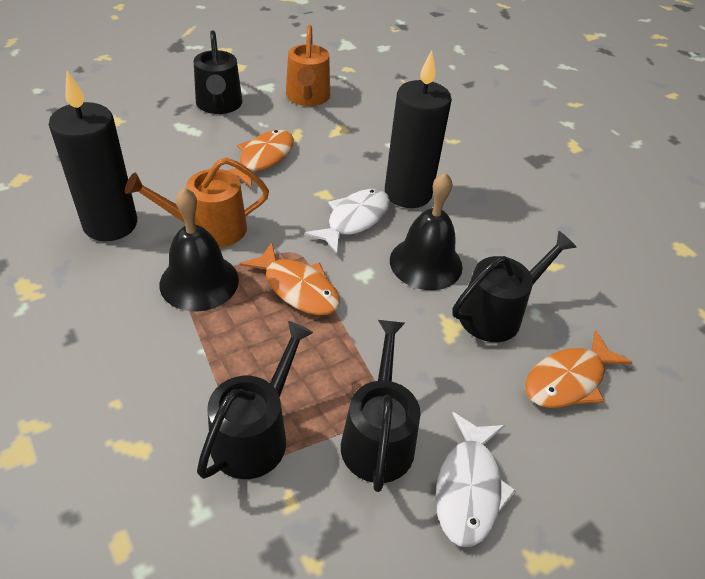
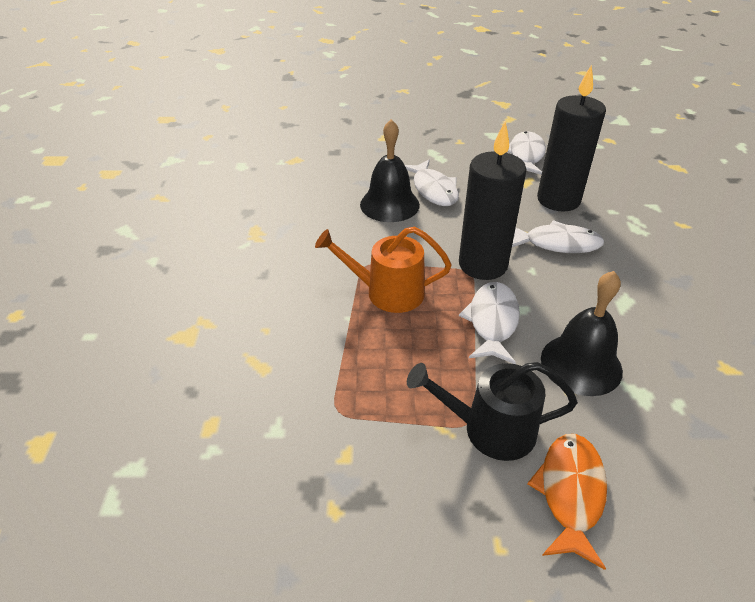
black watering can: [194,30,242,114] [197,321,314,479] [341,320,421,492] [452,231,576,342] = 4 -> [407,362,578,461] = 1
orange fish: [226,130,294,188] [239,242,340,315] [525,331,633,408] = 3 -> [527,434,607,570] = 1
orange watering can: [125,157,269,248] [286,25,330,106] = 2 -> [315,227,452,313] = 1
white fish: [305,189,390,254] [435,412,517,547] = 2 -> [405,160,459,206] [459,282,520,364] [507,131,546,175] [512,220,604,253] = 4

